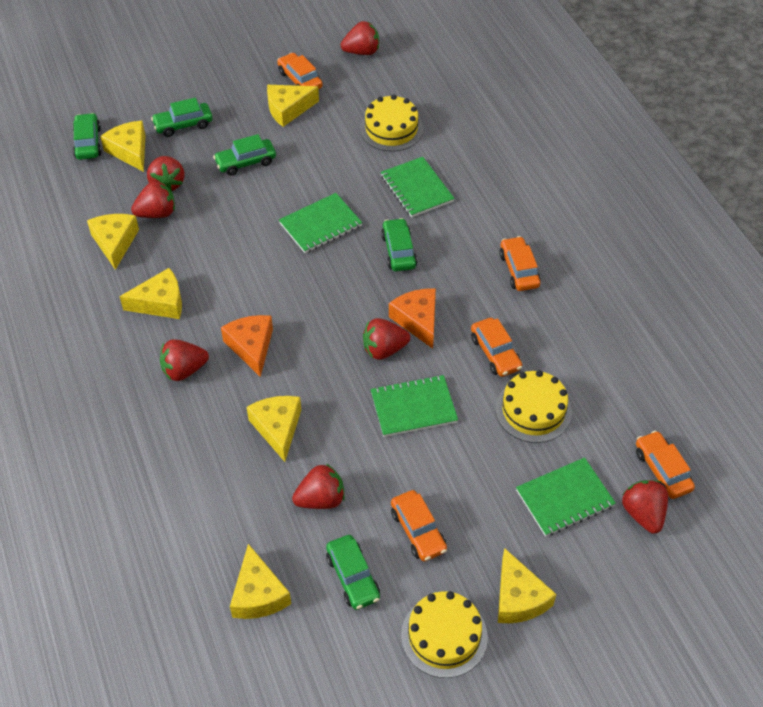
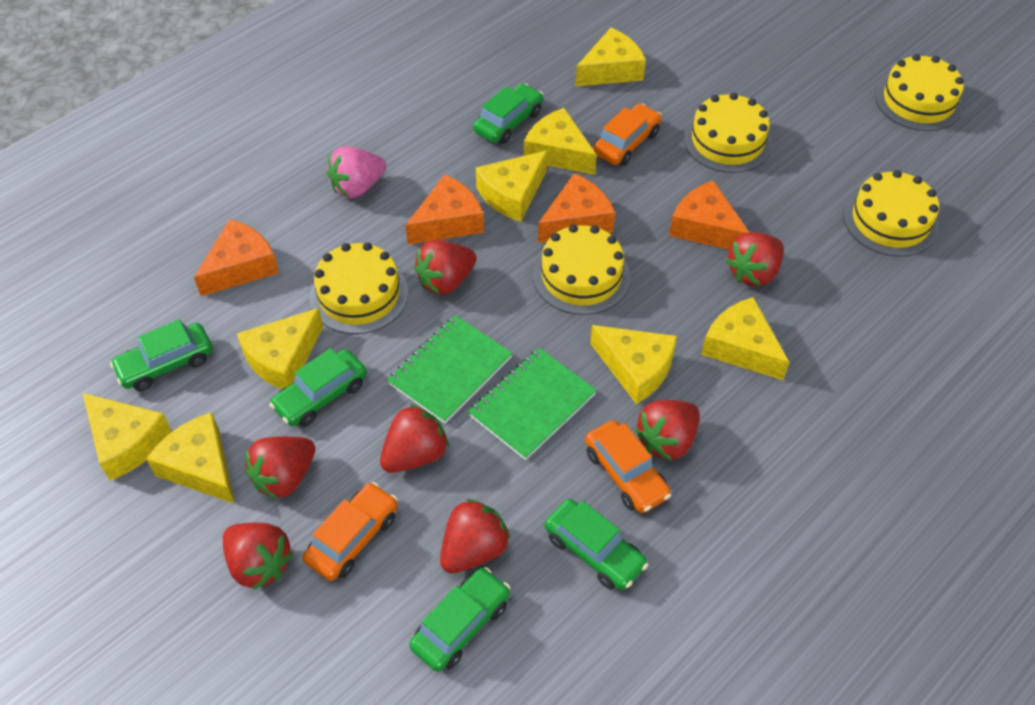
green notebook: [279,193,362,253] [371,375,458,437] [381,157,455,217] [516,457,616,537] = 4 -> [387,315,512,424] [468,348,597,460] = 2
orange car: [277,53,323,89] [391,490,447,561] [471,318,522,377] [499,236,541,291] [636,431,695,499] = 5 -> [303,482,398,581] [585,420,671,513] [593,104,662,166] = 3
orange cheese: [221,315,273,377] [389,288,436,349] = 2 -> [194,219,279,296] [406,174,484,245] [538,173,615,243] [669,180,749,250] = 4
pink strawberry: none = 0 -> [327,146,386,198] = 1
yellow cake: [360,95,423,152] [401,591,488,678] [496,370,572,443] = 3 -> [310,242,408,334] [533,224,630,315] [684,93,773,173] [843,170,939,257] [875,54,964,131] = 5
yellow cheese: [87,214,139,270] [100,121,145,172] [119,268,182,319] [230,544,291,619] [246,396,301,462] [267,85,319,127] [498,548,556,623] = 7 -> [83,393,171,480] [146,412,235,504] [237,308,323,389] [476,151,547,222] [524,108,597,175] [576,28,646,86] [590,325,677,404] [701,297,789,380] = 8

